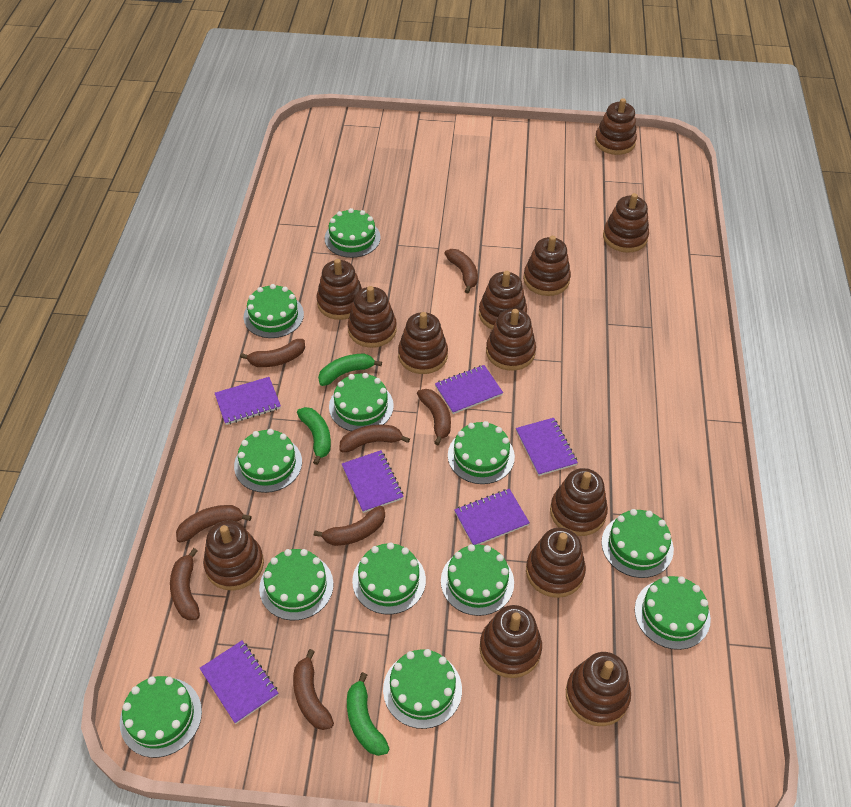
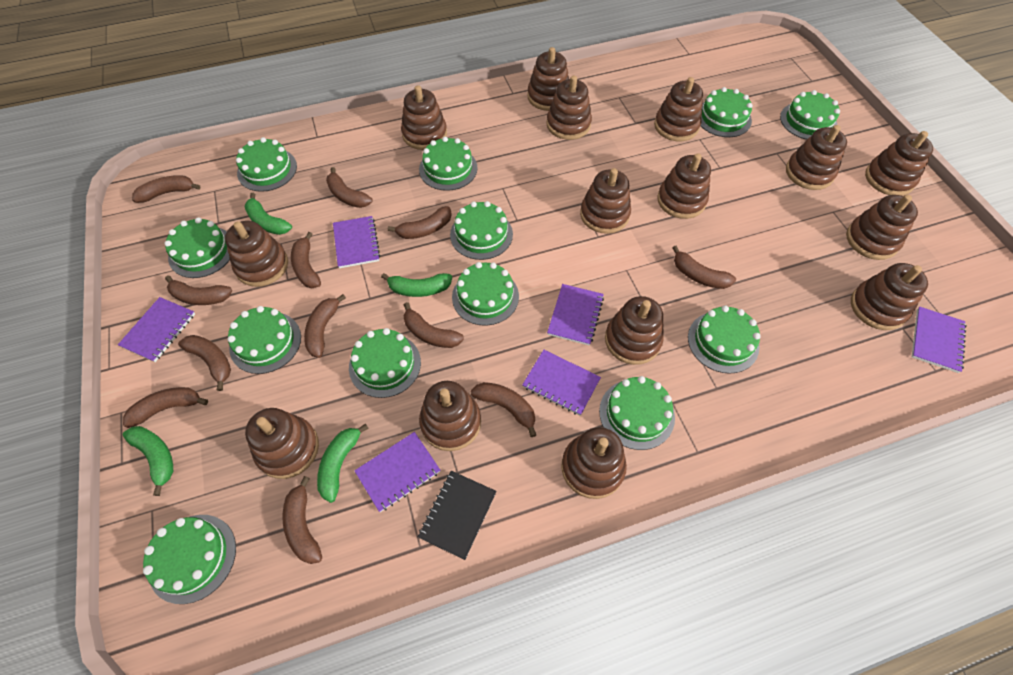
black notebook: none = 0 -> [418,471,497,560] = 1
brown banana: [170,548,200,620] [176,505,252,543] [240,339,305,367] [293,649,334,730] [314,506,385,546] [339,424,410,452] [417,389,451,445] [444,249,478,293] = 8 -> [123,387,208,428] [132,175,200,203] [165,275,232,305] [178,335,231,391] [283,476,322,564] [291,232,321,288] [304,294,346,358] [326,167,373,208] [388,206,452,239] [403,302,464,348] [471,382,536,437] [672,246,736,289] = 12
brown stacking toy: [203,520,264,591] [317,259,362,320] [348,286,397,348] [398,312,448,374] [479,271,527,329] [480,605,542,678] [486,309,536,371] [523,236,571,296] [526,527,586,598] [550,468,608,536] [566,652,631,726] [595,98,637,155] [603,193,649,253] = 13 -> [225,221,288,287] [245,408,319,479] [401,85,447,150] [419,381,481,451] [527,47,569,111] [546,75,592,140] [562,427,627,499] [580,168,631,234] [605,296,664,365] [654,77,703,141] [657,153,711,219] [786,125,847,190] [846,194,918,260] [851,263,928,330] [865,131,933,196] = 15
green banana: [297,407,331,465] [318,354,382,386] [347,672,390,756] = 3 -> [122,426,173,496] [245,193,292,235] [317,424,369,503] [381,273,452,297] = 4

